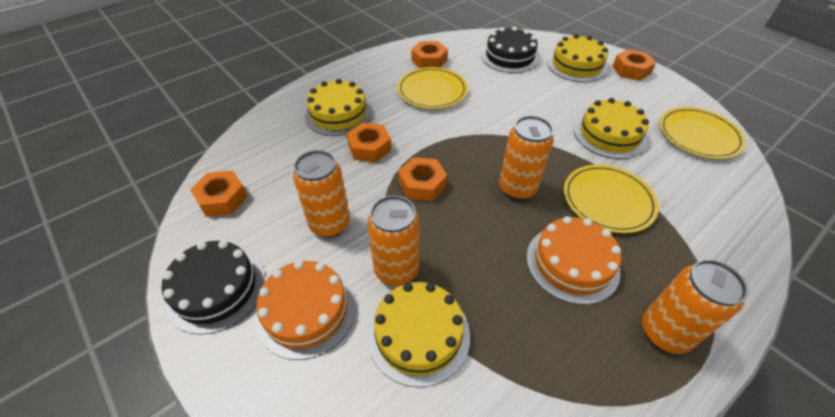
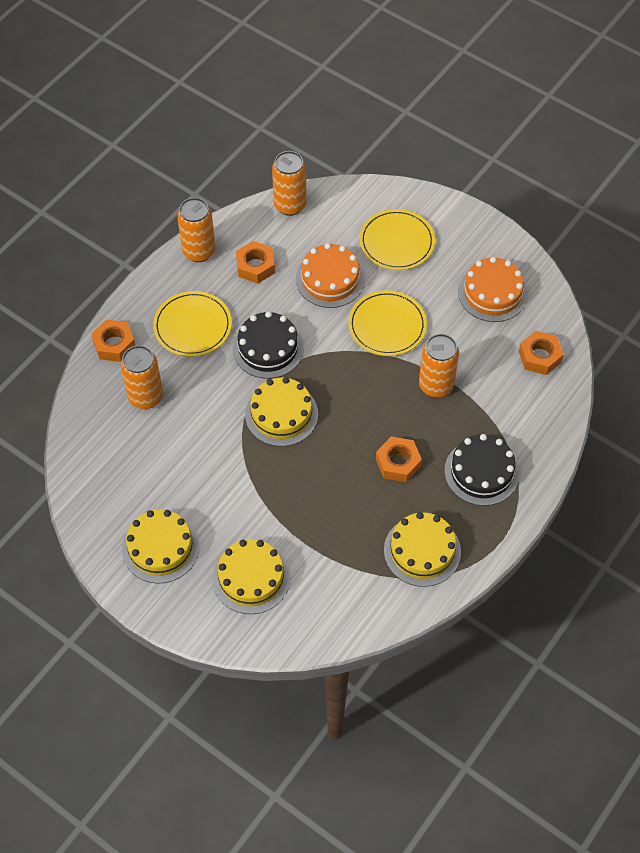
orange nut: [190,171,248,217] [346,122,391,162] [398,157,447,201] [411,41,448,68] [612,49,656,81] = 5 -> [91,320,135,362] [236,241,275,284] [376,437,422,482] [519,331,564,375] = 4

